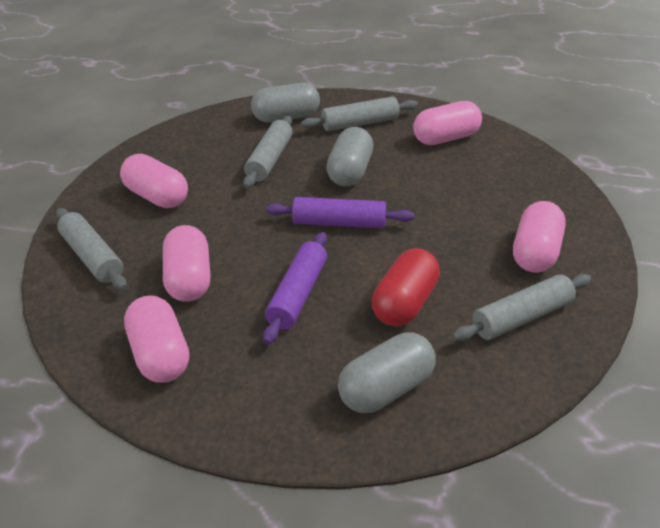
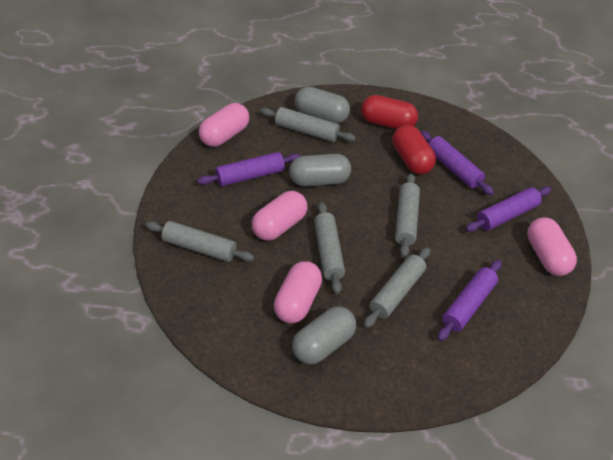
grey rolling pin: [56,208,127,290] [243,116,293,188] [301,96,418,131] [452,274,592,341] = 4 -> [145,221,254,262] [260,107,356,142] [314,202,345,294] [364,247,430,328] [395,173,420,258] = 5
pink capsule: [120,154,188,208] [124,295,189,383] [163,225,210,302] [413,101,482,145] [513,201,566,273] = 5 -> [199,103,249,147] [252,191,308,241] [274,261,322,323] [527,218,577,276] = 4
purple rolling pin: [263,232,327,344] [266,197,414,228] = 2 -> [197,152,301,186] [420,131,494,195] [438,260,501,341] [465,187,551,232] = 4
red capsule: [372,248,440,326] = 1 -> [361,95,418,129] [393,125,436,174] = 2

